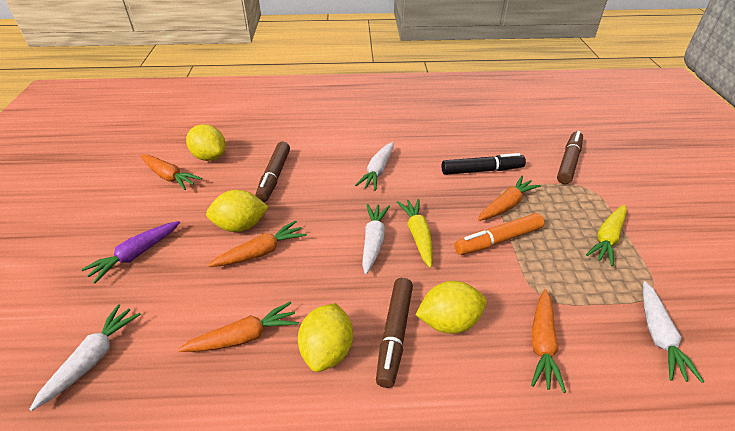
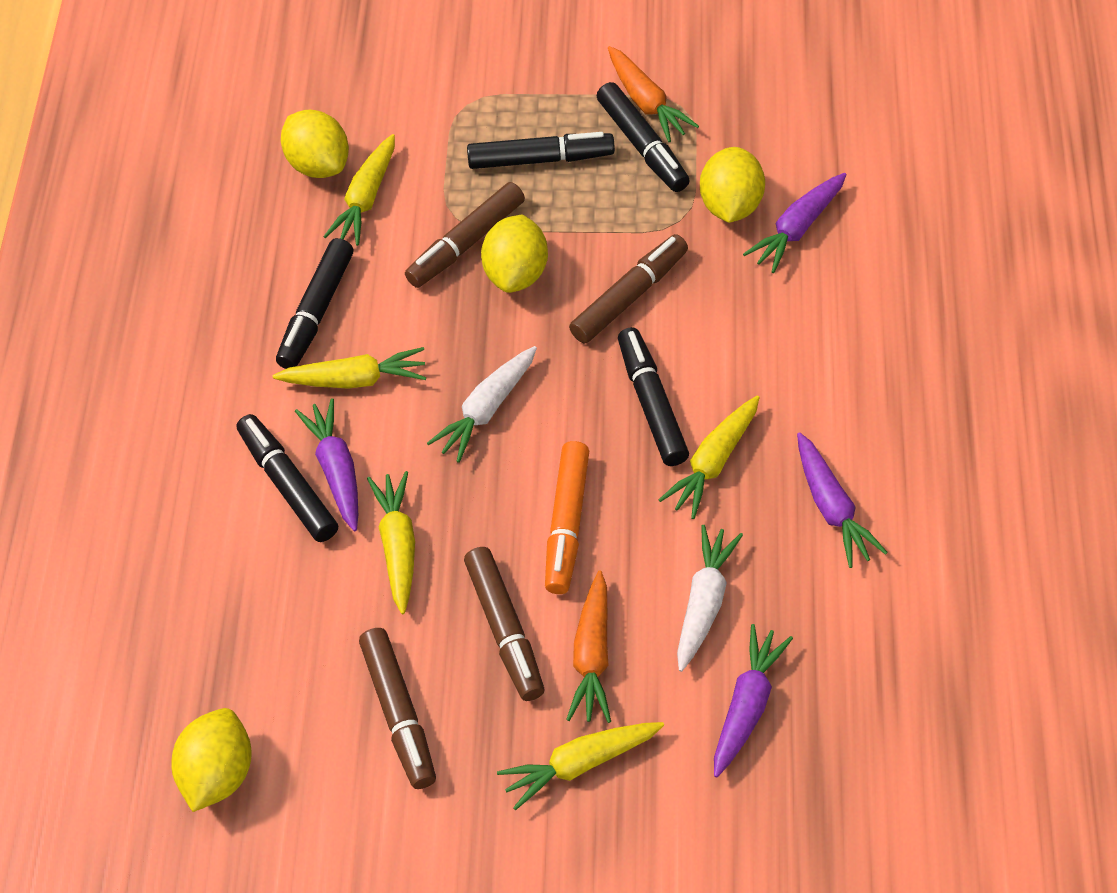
black marker: [441,153,526,175] = 1 -> [237,414,338,542] [276,238,353,369] [467,132,615,169] [597,82,690,192] [618,327,689,466] = 5
brown marker: [255,142,290,202] [376,278,413,388] [557,131,583,184] = 3 -> [359,628,436,789] [405,182,525,288] [464,547,544,701] [569,234,688,344] = 4
orange carrot: [141,154,202,190] [178,301,299,352] [208,220,307,267] [478,176,541,221] [531,289,566,393] = 5 -> [566,571,611,723] [608,46,699,142] = 2
purple carrot: [81,221,180,283] = 1 -> [295,398,358,531] [714,624,793,778] [743,173,846,273] [797,432,888,568] = 4
white carrot: [30,304,141,411] [355,142,394,191] [362,204,390,274] [643,281,704,383] = 4 -> [427,346,537,463] [677,525,743,672] = 2
yellow carrot: [397,199,433,268] [586,205,627,266] = 2 -> [273,347,426,389] [323,134,395,246] [367,471,415,614] [497,722,664,810] [659,396,760,519] = 5

